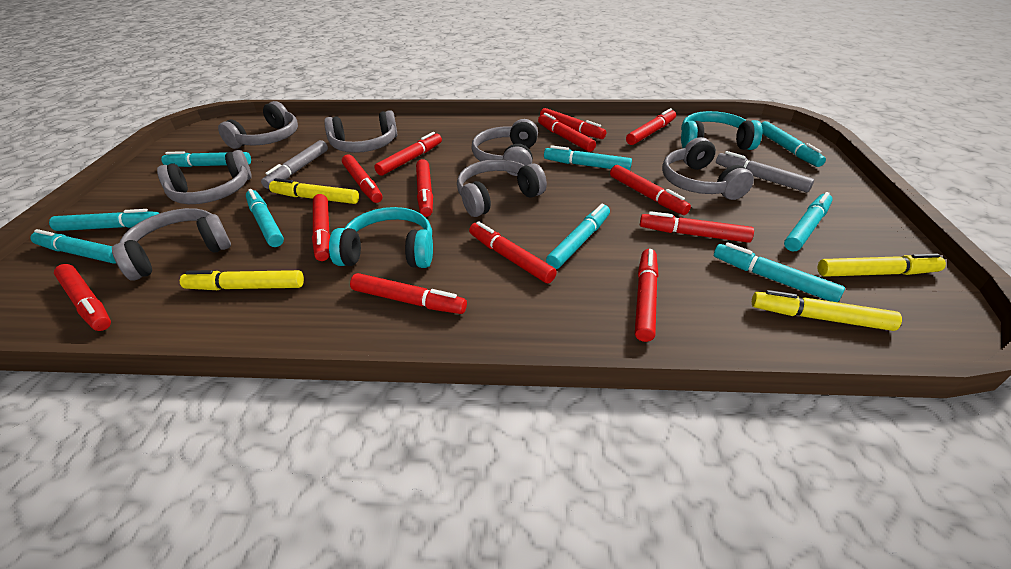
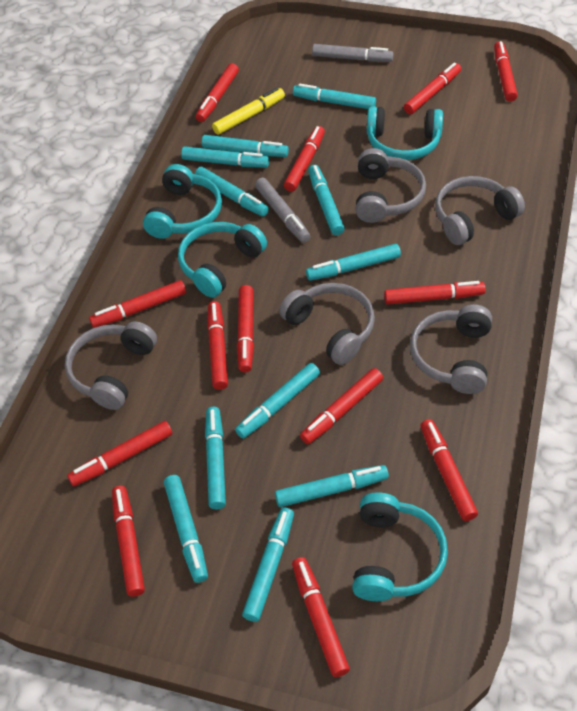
grey headphones: [112,208,231,280] [157,150,252,204] [218,101,298,149] [324,110,398,153] [457,159,547,217] [471,119,538,176] [662,137,754,200] = 7 -> [65,321,157,410] [279,283,375,365] [356,148,426,223] [410,304,492,394] [435,176,525,245] = 5
turquoise headphones: [329,207,433,268] [681,111,762,150] = 2 -> [143,164,222,239] [178,222,267,298] [352,492,448,601] [367,106,443,160] = 4
turquoise marker: [31,229,116,264] [49,209,160,231] [161,151,251,167] [246,189,284,247] [544,145,632,171] [546,204,610,269] [714,243,845,302] [761,121,826,167] [784,192,833,251] = 9 -> [164,475,208,583] [181,146,269,168] [195,167,269,216] [201,135,289,157] [205,407,226,509] [235,363,320,439] [242,507,294,622] [275,465,389,507] [293,84,376,109] [306,244,401,281] [308,165,345,235] = 11
yellow marker: [180,270,304,290] [269,178,359,204] [752,290,902,331] [817,254,946,277] = 4 -> [212,88,285,135] = 1

